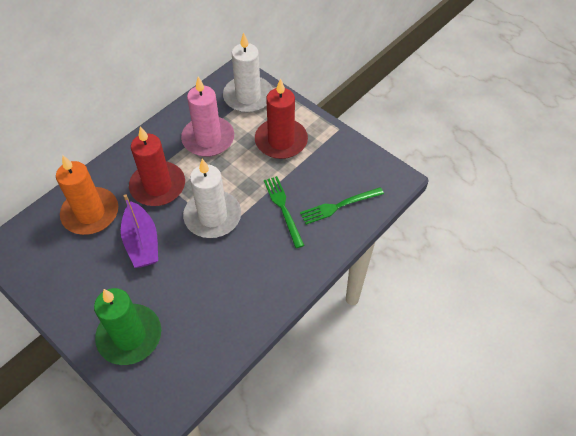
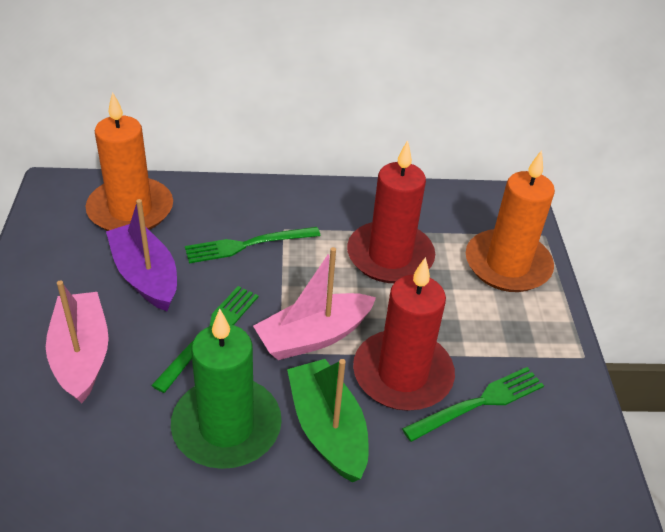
green boat: none = 0 -> [287,359,369,482] = 1
green fork: [264,176,304,248] [300,187,384,225] = 2 -> [151,286,259,393] [185,227,320,263] [402,367,544,442] = 3
orange candle: [56,156,118,235] = 1 -> [86,92,173,231] [466,150,555,292] = 2
pink boat: none = 0 -> [46,281,109,404] [253,247,376,360] = 2
pink candle: [181,77,234,157] = 1 -> none = 0
white candle: [183,159,241,238] [223,32,273,113] = 2 -> none = 0

